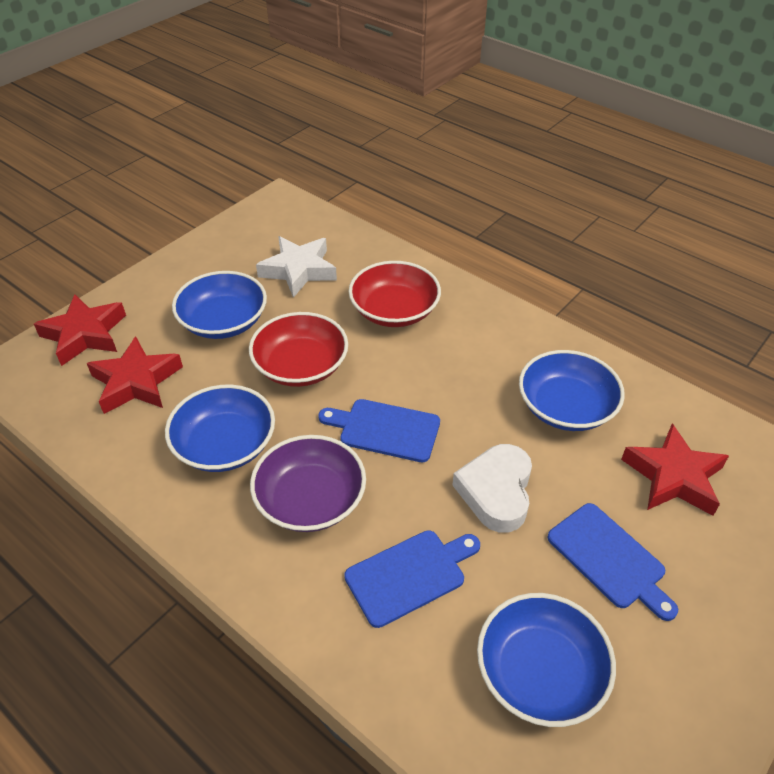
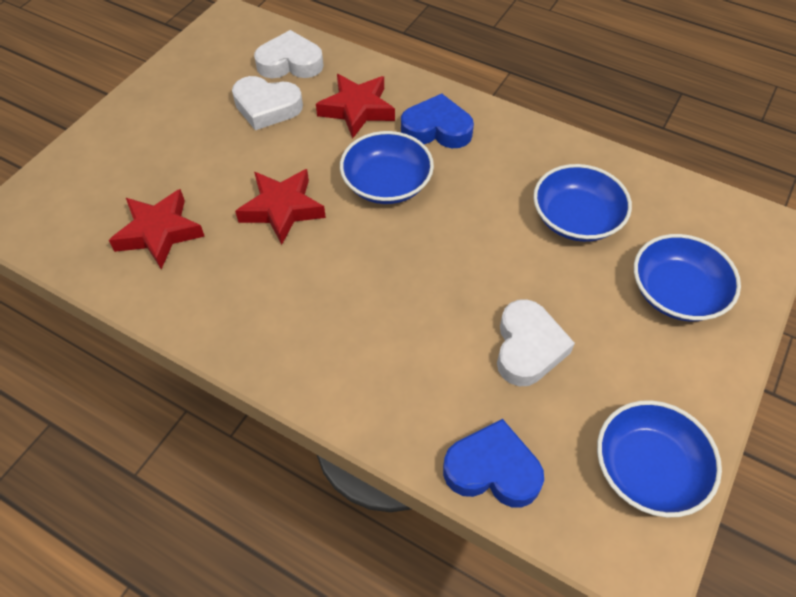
blue cutting board: [318,399,440,462] [344,530,480,628] [547,503,678,621] = 3 -> none = 0
blue heart: none = 0 -> [401,94,474,148] [443,419,544,507] = 2
purple bowl: [250,435,366,532] = 1 -> none = 0
red bowl: [249,312,348,387] [349,261,441,327] = 2 -> none = 0
white heart: [452,444,532,533] = 1 -> [232,76,303,130] [254,30,324,78] [497,299,575,387] = 3
white star: [256,236,337,298] = 1 -> none = 0

